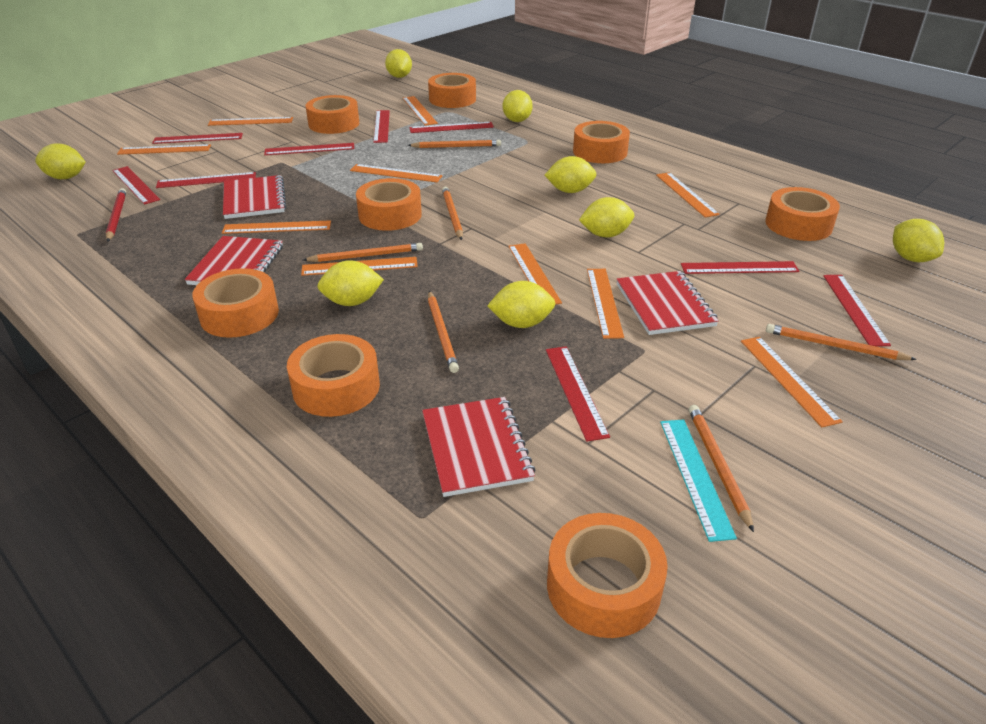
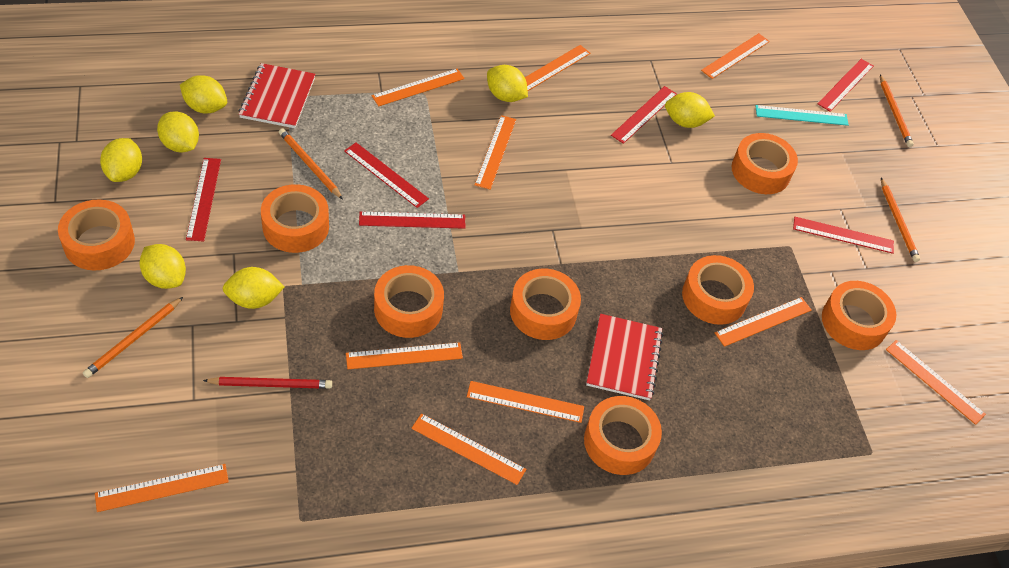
orange pencil: [303,243,423,262] [408,140,501,148] [428,291,459,373] [442,187,463,240] [689,405,754,532] [766,324,917,360] = 6 -> [83,297,183,378] [279,128,343,199] [880,75,914,147] [881,178,920,262] = 4
red notebook: [185,236,283,285] [223,175,286,219] [422,397,535,497] [617,271,719,335] = 4 -> [239,63,316,128] [586,314,663,400] = 2
red ruler: [112,166,160,205] [152,133,243,144] [156,172,256,188] [264,143,354,155] [373,110,390,143] [409,122,494,133] [546,346,610,442] [681,261,799,274] [823,275,891,346] = 9 -> [186,158,221,241] [344,142,429,208] [359,211,466,229] [611,86,677,144] [793,217,894,254] [818,59,873,112] = 6
yellow lemon: [35,143,86,179] [317,260,384,306] [385,49,412,78] [487,281,555,328] [503,90,533,122] [545,156,597,193] [579,197,634,238] [893,219,944,262] = 8 -> [100,138,142,182] [139,244,186,289] [157,111,199,153] [180,75,227,113] [223,267,285,309] [487,65,528,102] [665,92,715,128] = 7

